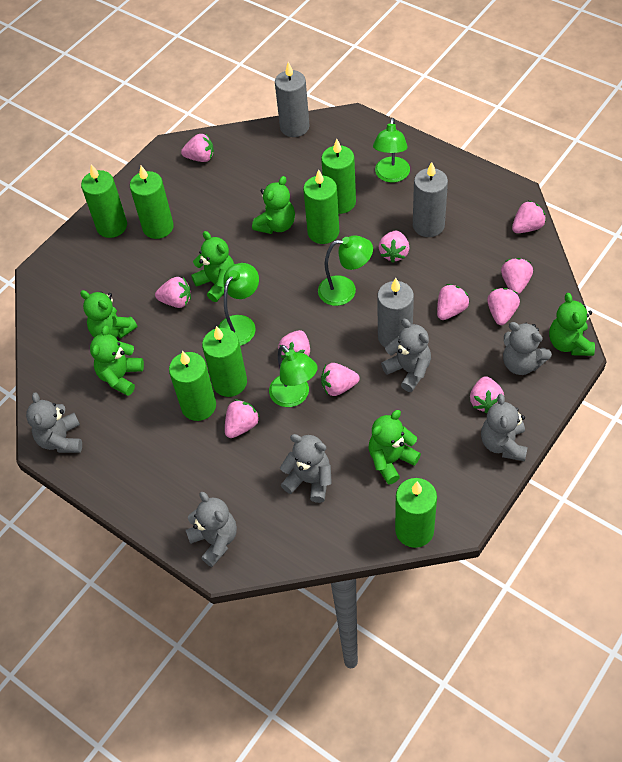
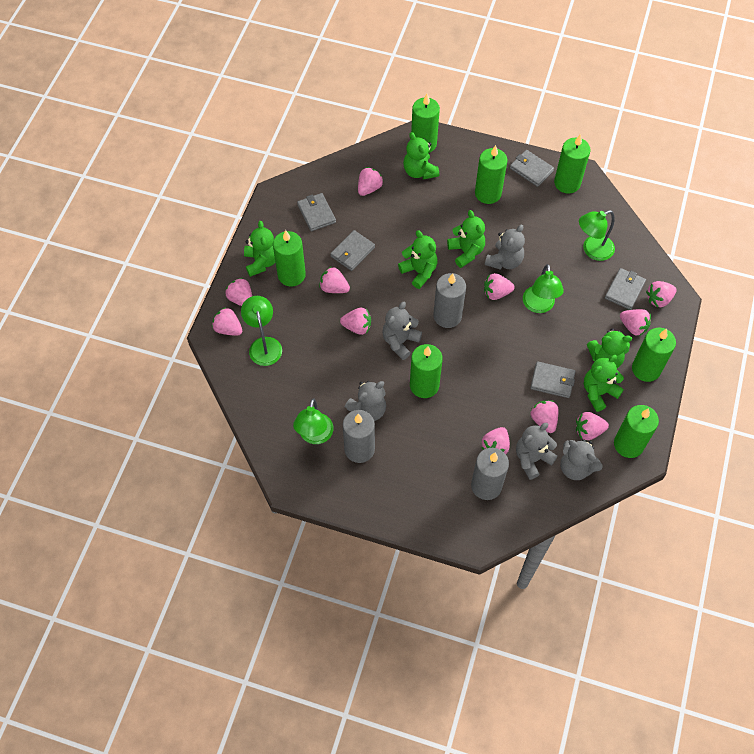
grey teddy bear: [26,392,82,453] [186,492,237,567] [280,434,332,503] [381,319,431,392] [481,394,528,461] [503,322,552,375] = 6 -> [345,381,386,421] [382,302,422,360] [485,224,525,270] [516,423,558,480] [560,440,602,480] = 5
grey wallet: none = 0 -> [297,193,336,231] [330,230,375,271] [510,150,554,187] [530,361,575,398] [605,268,646,310] = 5

